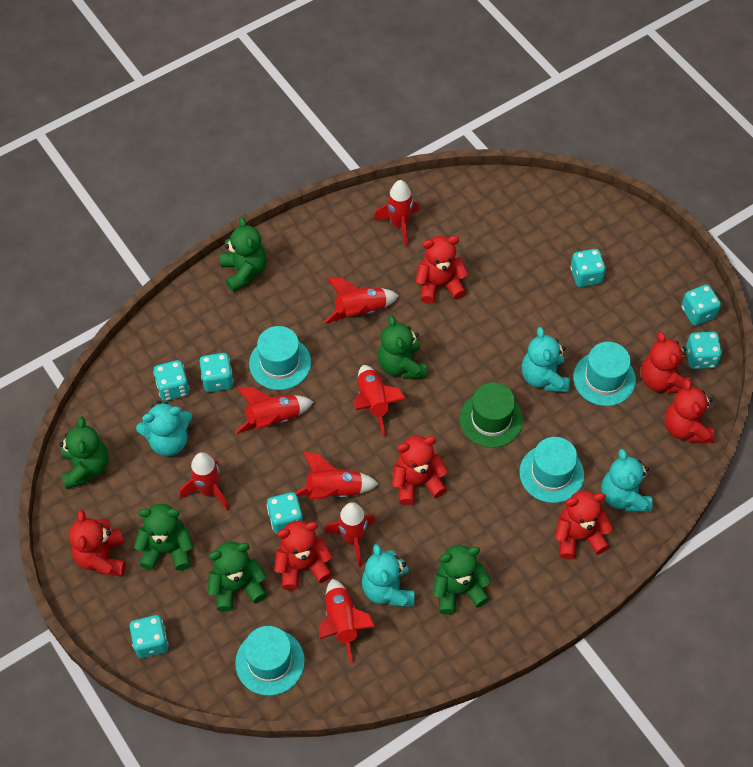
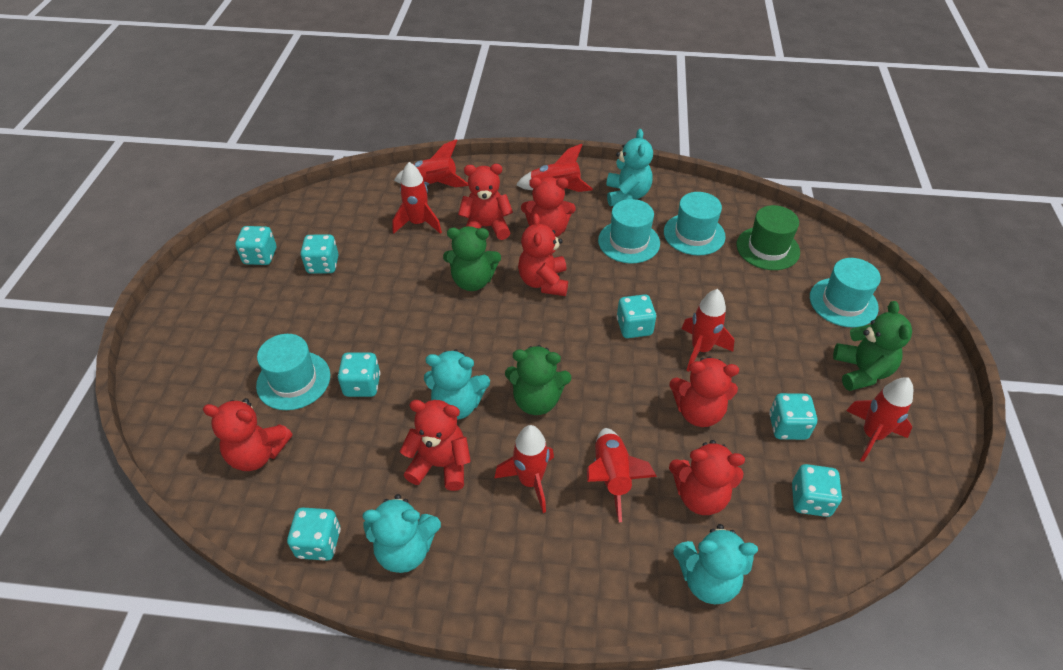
green teddy bear: [59,417,109,489] [134,504,193,570] [208,542,267,612] [220,217,267,292] [378,315,427,379] [433,545,491,615] = 6 -> [443,226,501,291] [505,345,571,415] [833,301,912,391] = 3
red rocket: [180,452,230,511] [236,387,313,434] [295,451,379,499] [319,579,375,663] [324,277,399,323] [324,502,376,567] [354,365,406,436] [374,180,419,247] = 8 -> [392,162,442,234] [394,139,468,187] [495,425,554,513] [516,144,593,192] [587,428,657,522] [681,289,734,372] [846,378,913,462] = 7

